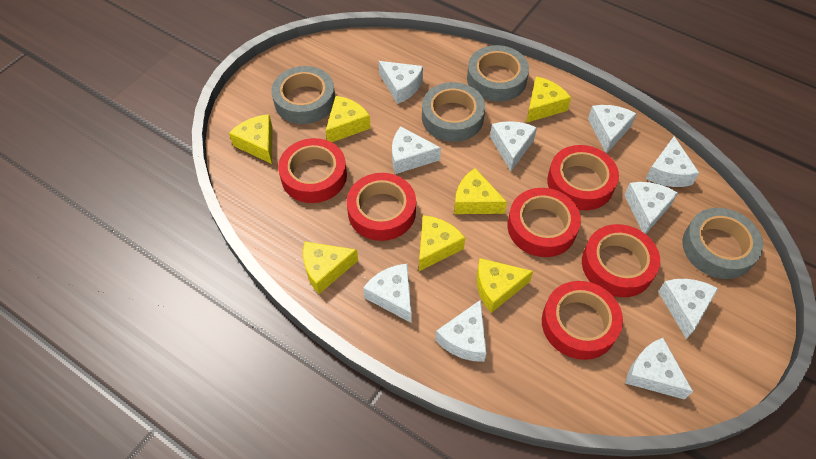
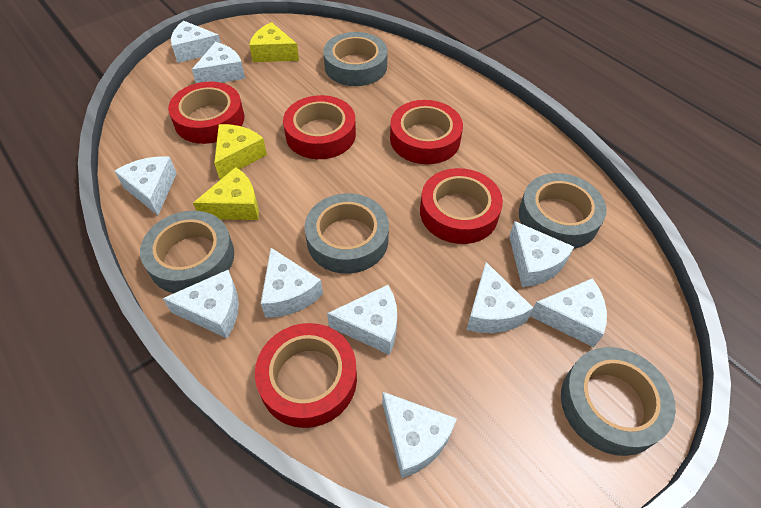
grey tape: [272,66,335,124] [422,82,485,142] [467,45,529,102] [682,208,763,279] = 4 -> [140,211,234,293] [304,193,389,274] [323,32,388,86] [519,173,607,249] [561,347,676,456] = 5
red tape: [278,138,347,203] [347,173,416,241] [507,188,581,257] [542,281,623,360] [547,145,619,210] [582,224,660,297] = 6 -> [168,82,244,144] [255,323,357,428] [283,95,356,159] [390,100,463,164] [420,168,503,244] = 5
yellow cheese: [229,114,273,164] [303,242,358,294] [325,96,371,142] [419,215,465,271] [454,168,507,214] [476,258,533,313] [526,76,571,123] = 7 -> [193,167,259,220] [214,124,267,179] [249,22,299,62] = 3

